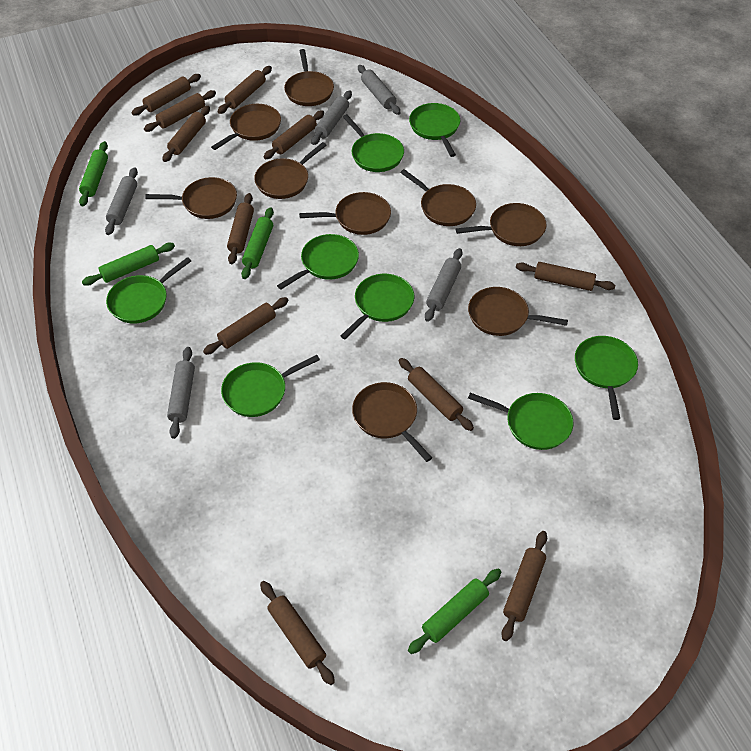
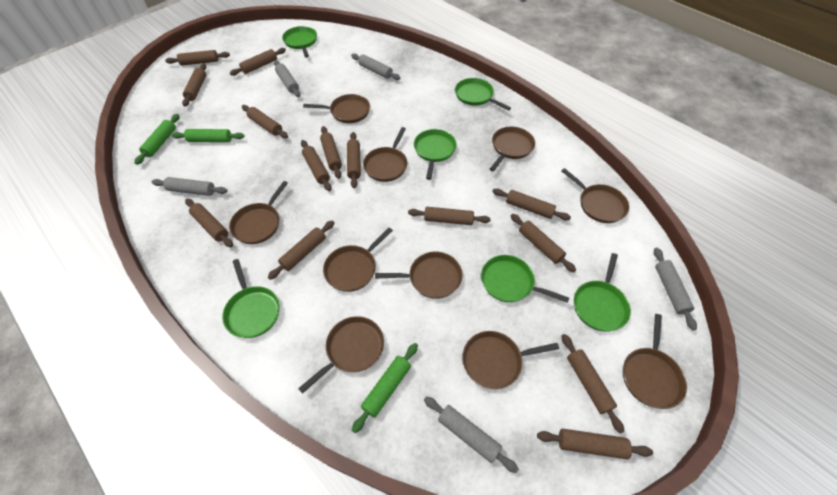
brown pan: [145,177,237,219] [211,104,281,150] [254,142,327,199] [284,49,334,106] [299,192,391,235] [352,382,432,462] [400,169,476,226] [456,203,547,246] [468,287,568,336] = 9 -> [229,181,288,244] [298,316,384,394] [303,94,370,123] [323,228,393,292] [363,127,407,182] [375,252,463,299] [463,331,559,389] [490,126,535,171] [562,168,629,223] [623,314,687,409] = 10
brown rolling pin: [131,74,201,116] [144,90,216,132] [162,106,210,162] [203,297,289,355] [218,66,272,114] [227,193,254,264] [260,581,335,685] [264,110,324,159] [399,358,474,431] [501,531,547,641] [516,262,615,291] = 11 -> [165,50,230,65] [182,63,206,107] [185,198,233,247] [230,48,286,76] [242,105,288,138] [268,220,334,280] [301,140,331,191] [320,126,342,179] [347,132,361,188] [408,207,491,225] [492,188,571,221] [511,214,576,272] [537,429,653,459] [562,334,624,434] = 14
green pan: [106,257,191,323] [221,355,320,417] [277,234,359,290] [341,274,414,340] [343,114,404,172] [409,103,460,157] [468,393,573,450] [575,336,638,420] = 8 -> [222,259,280,338] [282,26,317,58] [414,129,457,180] [455,78,511,111] [481,255,569,303] [574,253,631,332] = 6
green rolling pin: [79,141,108,206] [82,243,175,286] [241,207,274,279] [408,568,501,654] = 4 -> [134,114,180,165] [172,129,245,142] [352,343,418,433] = 3

